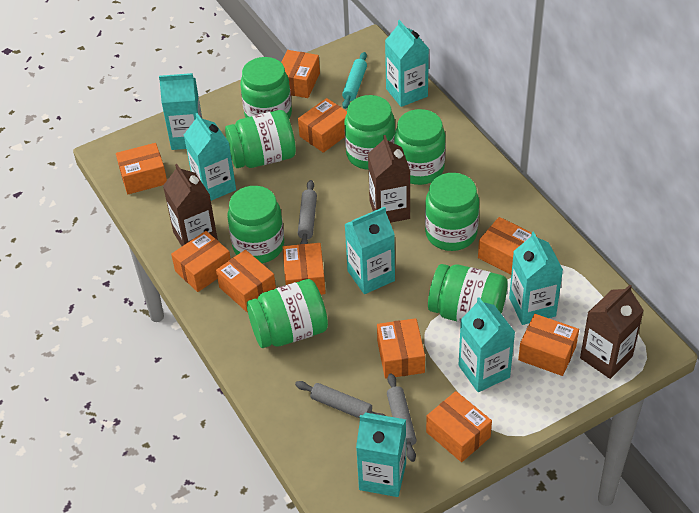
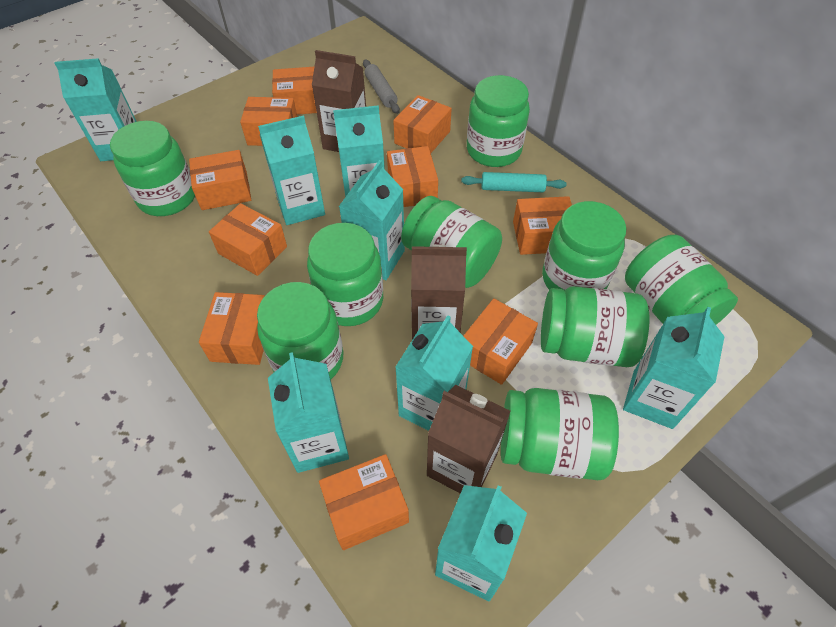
green jar: [225,110,296,168] [227,186,284,263] [240,57,292,119] [247,279,328,348] [344,95,395,170] [394,109,446,185] [425,173,479,251] [428,264,507,323] = 8 -> [110,121,195,216] [257,282,344,380] [307,223,383,326] [401,196,502,288] [467,75,530,167] [501,388,619,480] [541,286,649,367] [542,201,626,291] [625,235,738,325] = 9
grey rolling pin: [295,381,386,419] [298,180,317,244] [387,373,417,462] = 3 -> [363,59,400,114] = 1
turquoise carton: [159,73,202,150] [184,113,236,201] [345,207,395,294] [356,412,406,497] [385,20,429,107] [459,297,515,392] [509,231,563,325] = 7 -> [54,58,137,161] [258,116,325,225] [268,352,349,473] [333,105,385,197] [339,160,405,280] [395,315,473,431] [435,485,527,601] [623,307,725,429] = 8

